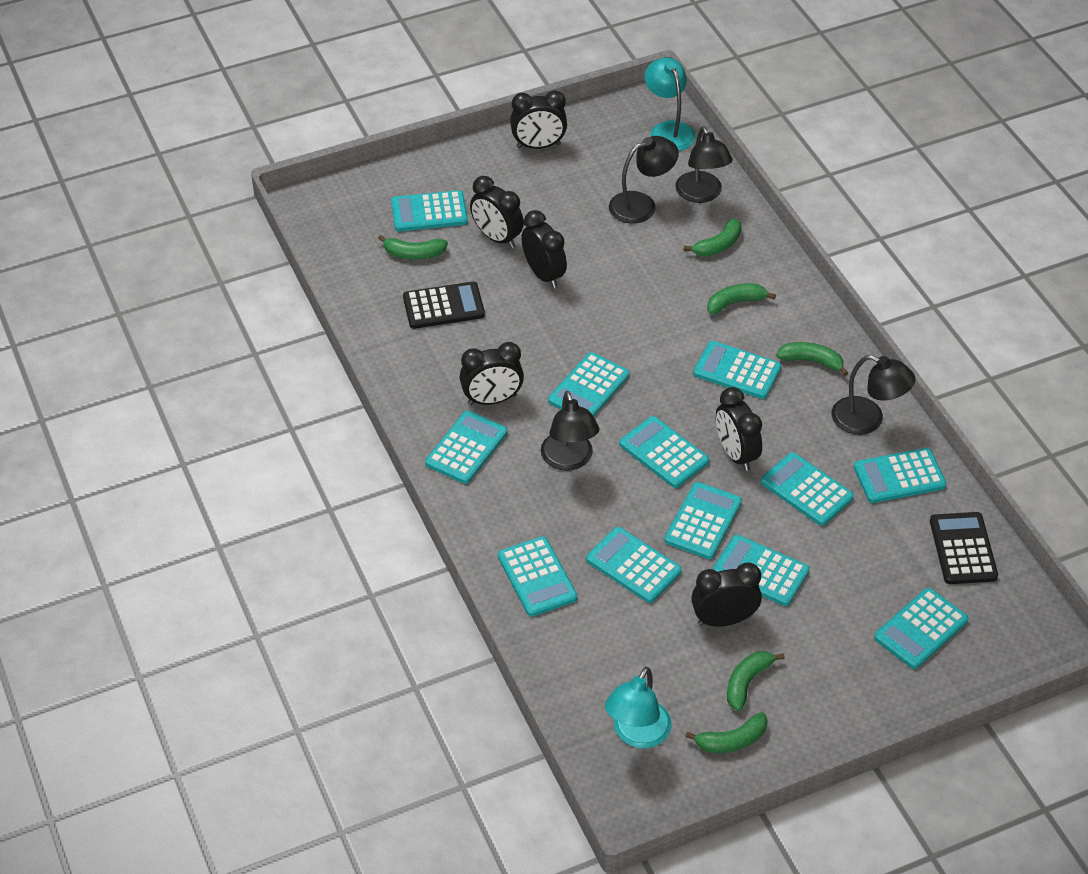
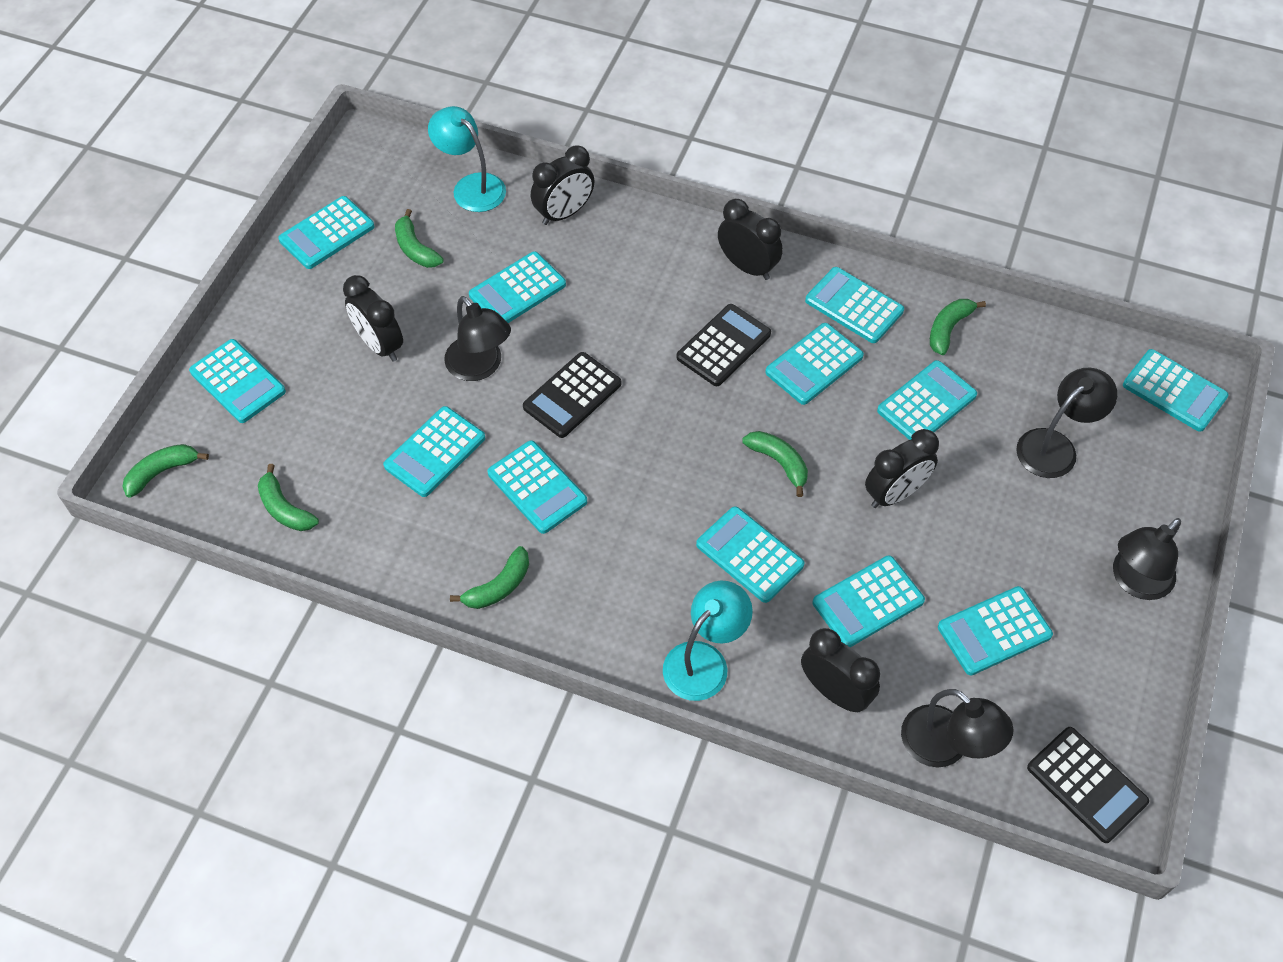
black calculator: [403,282,485,329] [930,512,998,584] = 2 -> [523,352,621,438] [676,304,771,386] [1027,727,1149,843] = 3
black clock: [460,342,524,405] [470,176,524,248] [510,90,567,149] [521,210,567,288] [691,563,762,627] [716,387,762,471] = 6 -> [343,275,403,362] [531,146,594,225] [718,199,783,280] [801,628,880,713] [865,429,939,508] = 5

